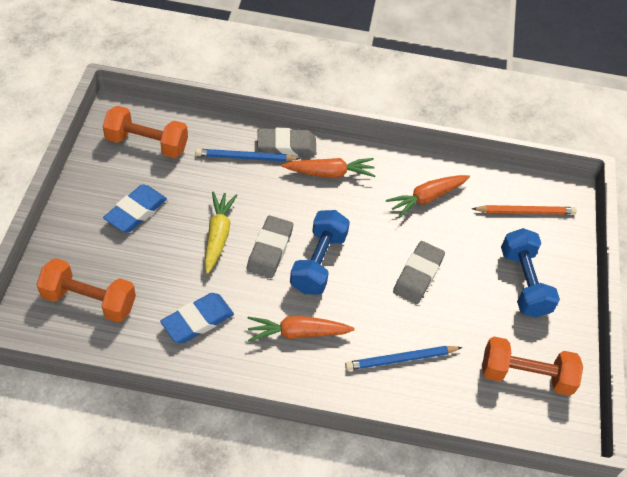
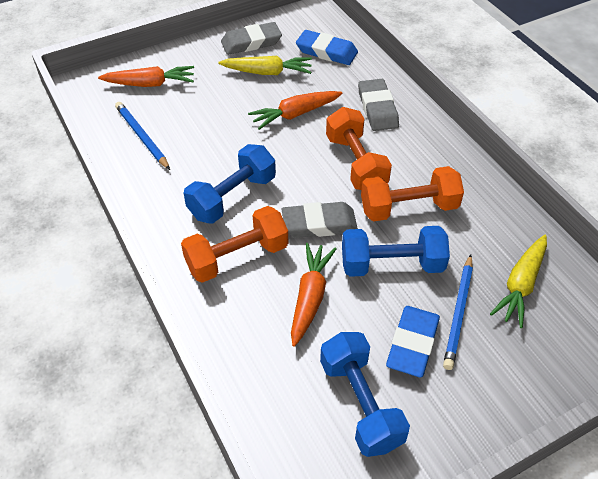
blue dumbbell: [290,210,350,295] [501,228,560,318] = 2 -> [184,144,276,224] [320,332,410,457] [342,226,450,277] = 3
orange pencil: [472,205,577,215] = 1 -> none = 0
yellow carrot: [204,191,238,274] = 1 -> [218,56,312,75] [490,235,547,328] = 2

